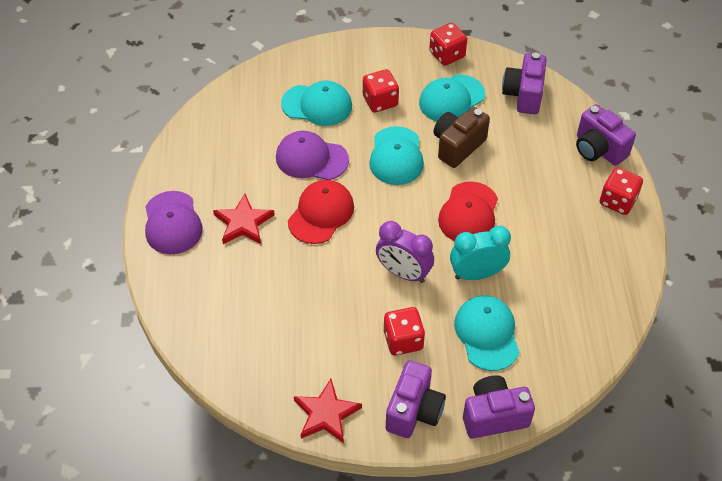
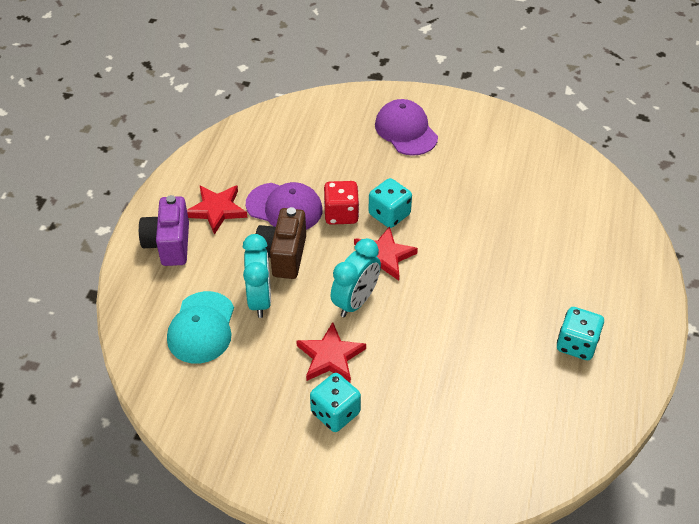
purple camera: [386,360,446,438] [463,375,535,439] [502,52,547,114] [576,104,636,166] = 4 -> [139,195,189,266] = 1
purple clock: [376,221,434,283] = 1 -> none = 0
red cap: [288,180,354,244] [438,182,498,241] = 2 -> none = 0
red dice: [363,69,399,113] [384,307,425,356] [429,23,467,66] [600,167,643,215] = 4 -> [324,181,359,225] = 1
red star: [213,194,275,244] [294,379,362,443] = 2 -> [187,185,248,235] [296,322,366,383] [354,226,418,281] = 3
turquoise cap: [281,81,352,126] [369,126,424,185] [419,74,485,122] [454,295,519,371] = 4 -> [167,291,234,364] = 1
turquoise clock: [450,226,511,280] = 1 -> [243,234,271,318] [331,238,381,317] = 2
turquoise dice: none = 0 -> [310,373,361,432] [368,178,412,228] [557,307,604,360] = 3

